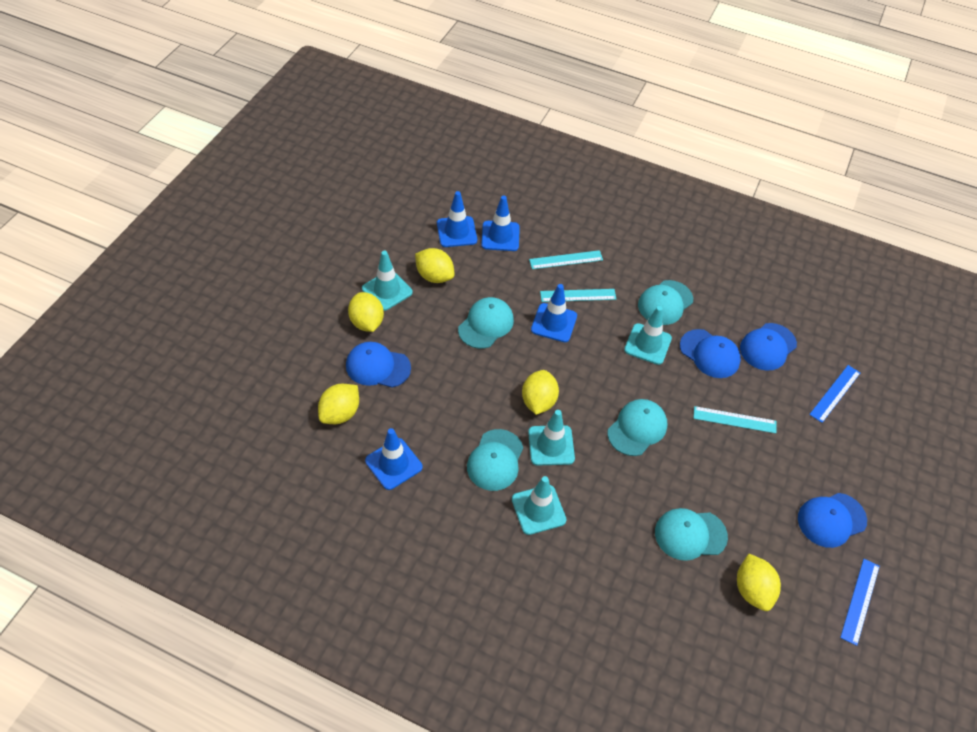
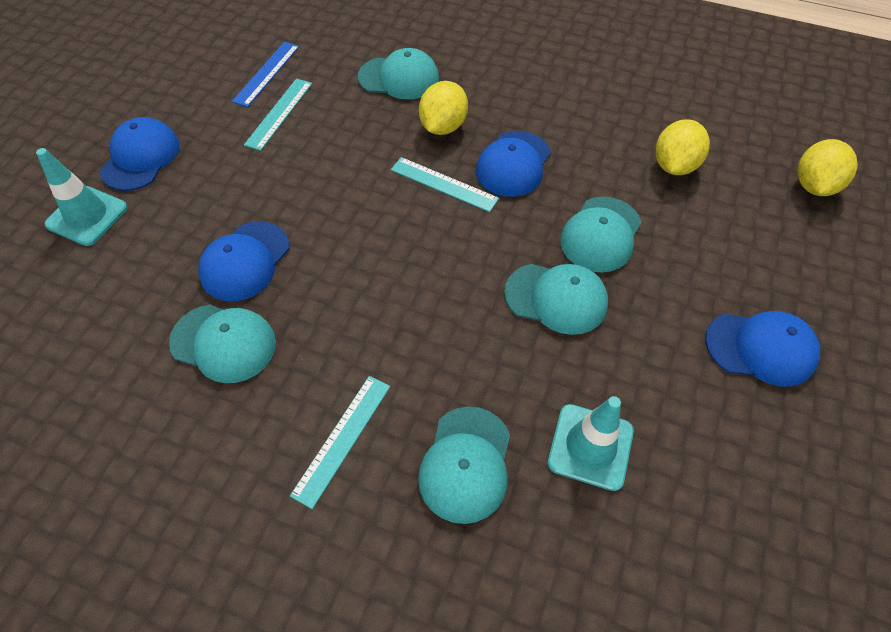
blue ruler: [809,365,860,423] [840,559,880,646] = 2 -> [232,42,299,107] = 1
blue traffic cone: [365,428,422,490] [437,191,477,247] [481,196,520,251] [531,284,577,342] = 4 -> none = 0
turquoise traffic cone: [362,250,413,311] [512,476,566,535] [528,410,575,465] [624,306,672,365] = 4 -> [36,148,128,246] [548,396,634,491] = 2
yellow lemon: [318,384,359,424] [348,292,384,332] [415,248,454,283] [522,370,559,415] [737,554,781,611] = 5 -> [419,81,468,135] [656,119,710,175] [797,139,858,196] = 3

